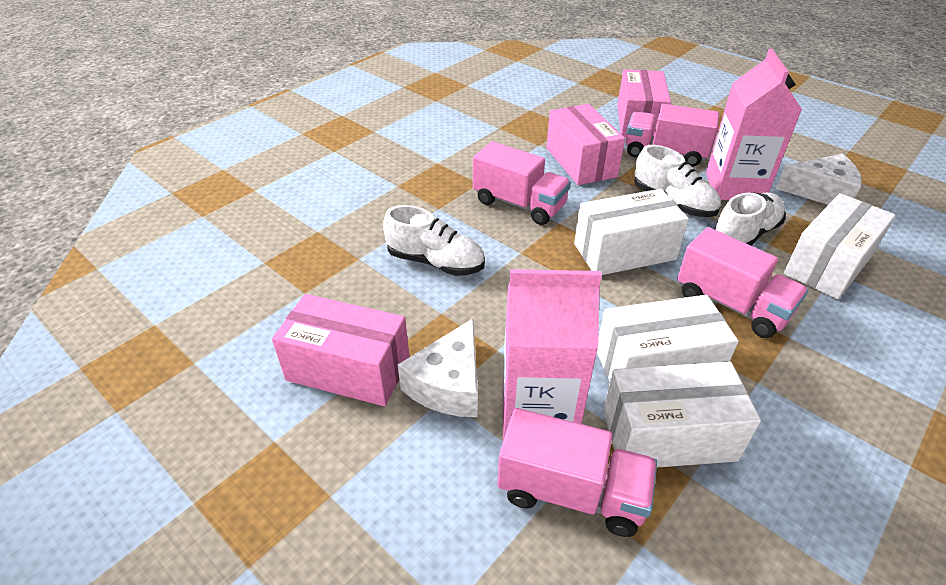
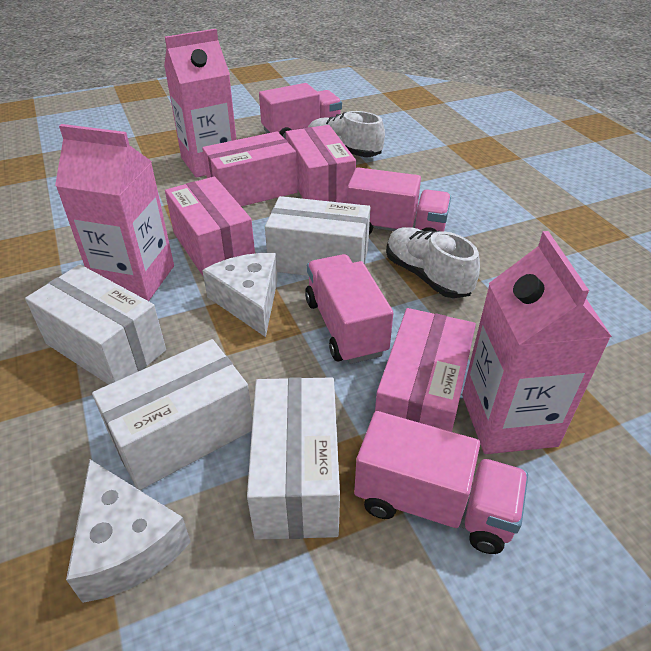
pink box: [272,294,409,406] [546,104,625,185] [617,69,671,137] = 3 -> [165,177,255,276] [202,131,298,206] [286,125,356,203] [375,308,476,432] = 4
pink carton: [503,269,602,440] [706,49,802,200] = 2 -> [55,124,174,301] [164,29,237,178] [462,231,612,454] = 3
white shoe: [383,205,485,276] [634,145,721,217] [713,192,786,246] = 3 -> [308,111,385,157] [386,227,480,298] = 2

